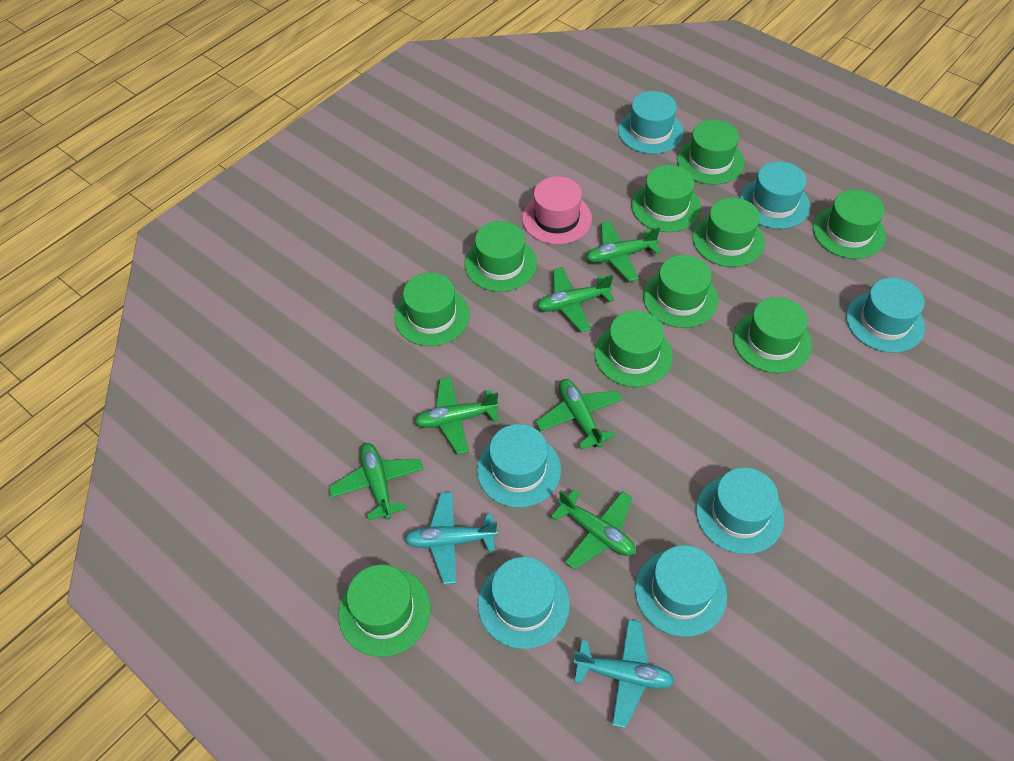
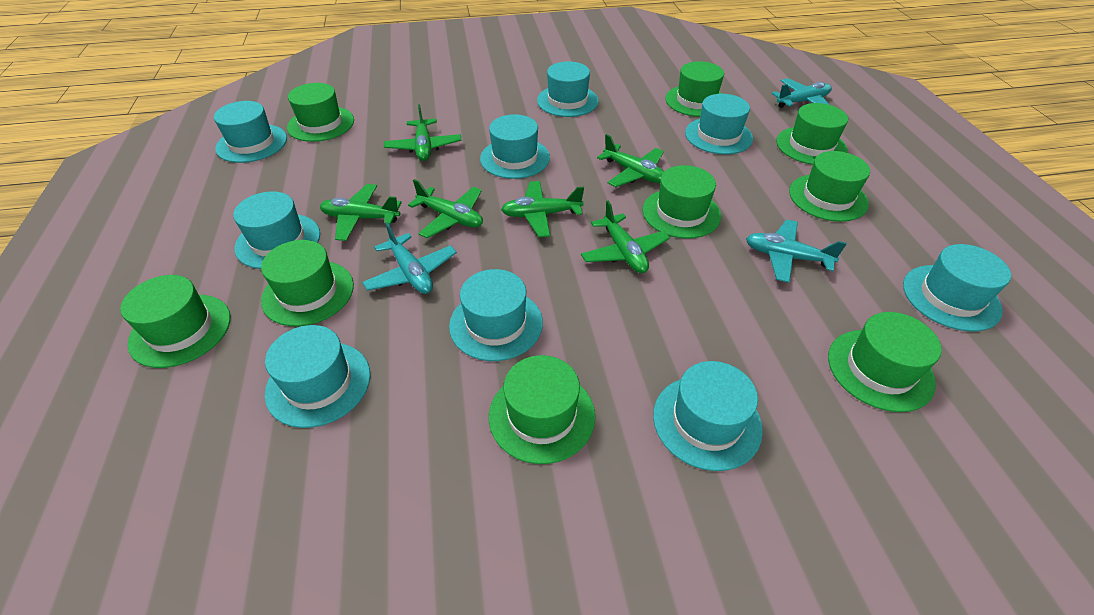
green hat: [338,565,431,657] [394,273,470,346] [465,221,537,292] [594,311,673,387] [631,165,701,232] [643,255,718,328] [677,120,745,185] [692,197,765,267] [733,297,812,373] [813,189,886,259] = 10 -> [120,275,231,368] [261,240,354,326] [287,83,354,142] [489,355,595,464] [643,165,721,239] [665,61,724,117] [776,103,848,165] [789,151,870,222] [828,312,942,412] = 9
pink hat: [522,176,592,244] = 1 -> none = 0
turquoise hat: [477,424,561,508] [478,557,570,649] [618,91,684,154] [635,545,727,637] [696,468,784,554] [740,161,810,229] [846,278,925,353] = 7 -> [214,101,287,163] [233,191,320,269] [265,325,370,428] [449,269,543,361] [480,114,550,179] [537,61,599,117] [653,361,763,471] [685,94,753,155] [903,244,1011,332] = 9
turquoise plane: [404,492,498,584] [573,619,675,728] = 2 -> [362,222,457,294] [746,219,847,283] [772,78,832,108] = 3

